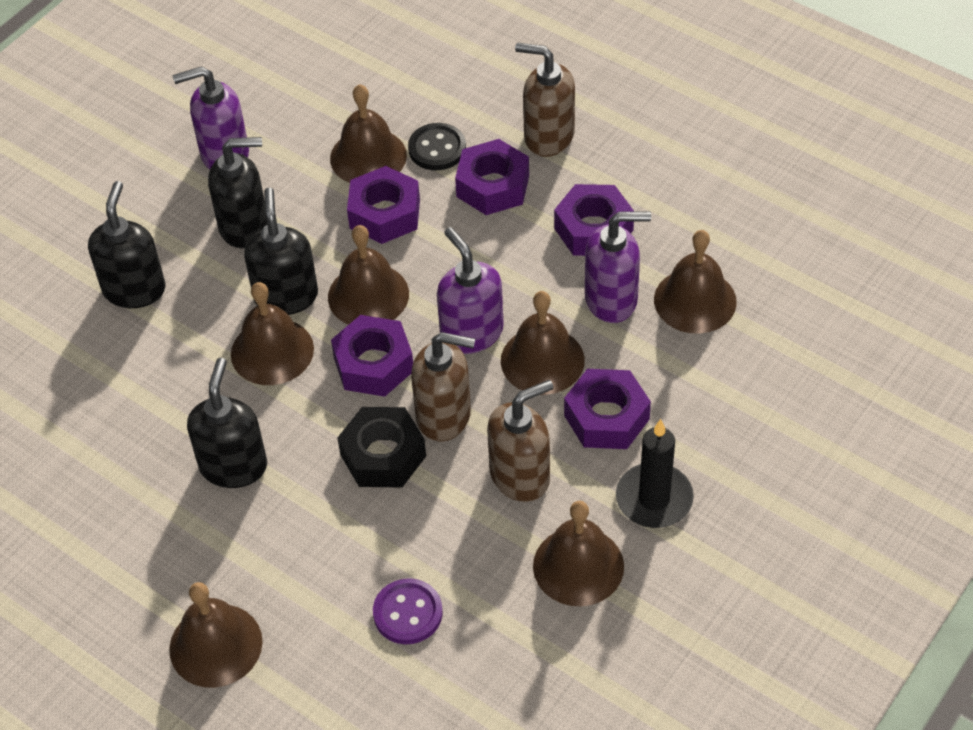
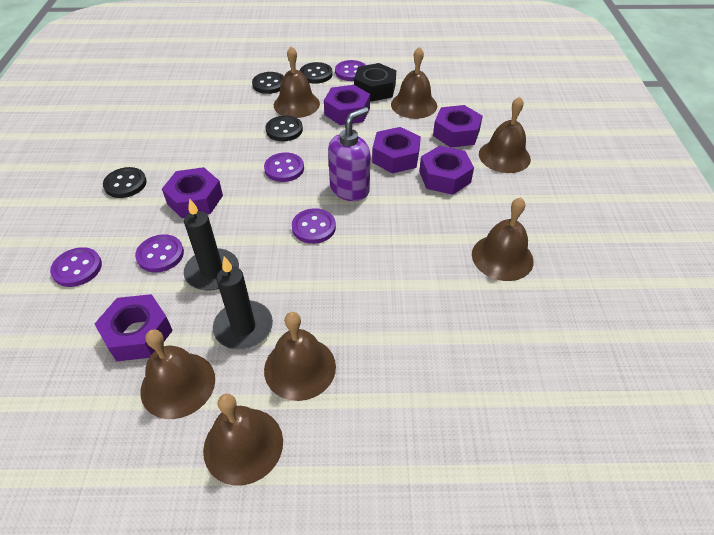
black button: [408,123,466,170] = 1 -> [103,167,147,198] [252,72,284,94] [266,115,303,141] [300,62,333,84] = 4
black candle: [616,419,694,528] = 1 -> [184,199,239,291] [213,256,273,349] = 2
black soap dispenser: [88,181,166,308] [187,358,267,488] [208,137,267,249] [244,188,318,315] = 4 -> none = 0
brown soap dispenser: [411,332,475,442] [487,380,553,502] [515,43,575,157] = 3 -> none = 0
purple button: [373,578,443,644] = 1 -> [50,247,102,287] [135,234,184,273] [264,152,304,182] [292,208,336,244] [335,60,366,81] = 5
purple nut: [331,315,413,397] [347,166,420,244] [455,139,529,215] [554,184,634,256] [564,369,651,449] = 5 -> [95,294,173,362] [162,167,223,218] [324,85,370,125] [372,127,421,174] [419,146,474,195] [433,105,483,148] = 6
purple soap dispenser: [173,66,249,170] [437,227,504,354] [585,211,651,323] = 3 -> [328,107,370,201] = 1

